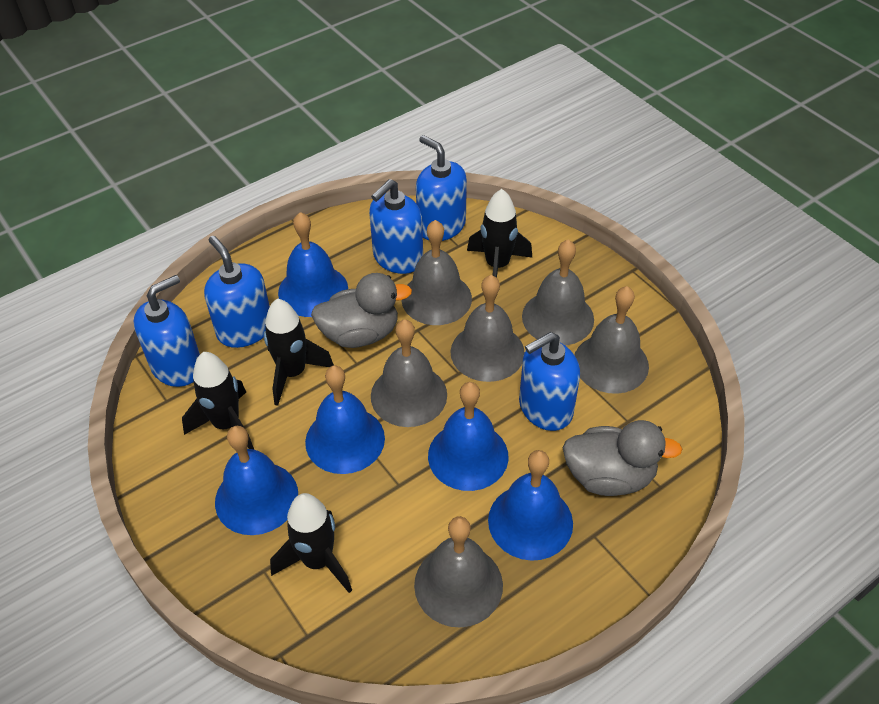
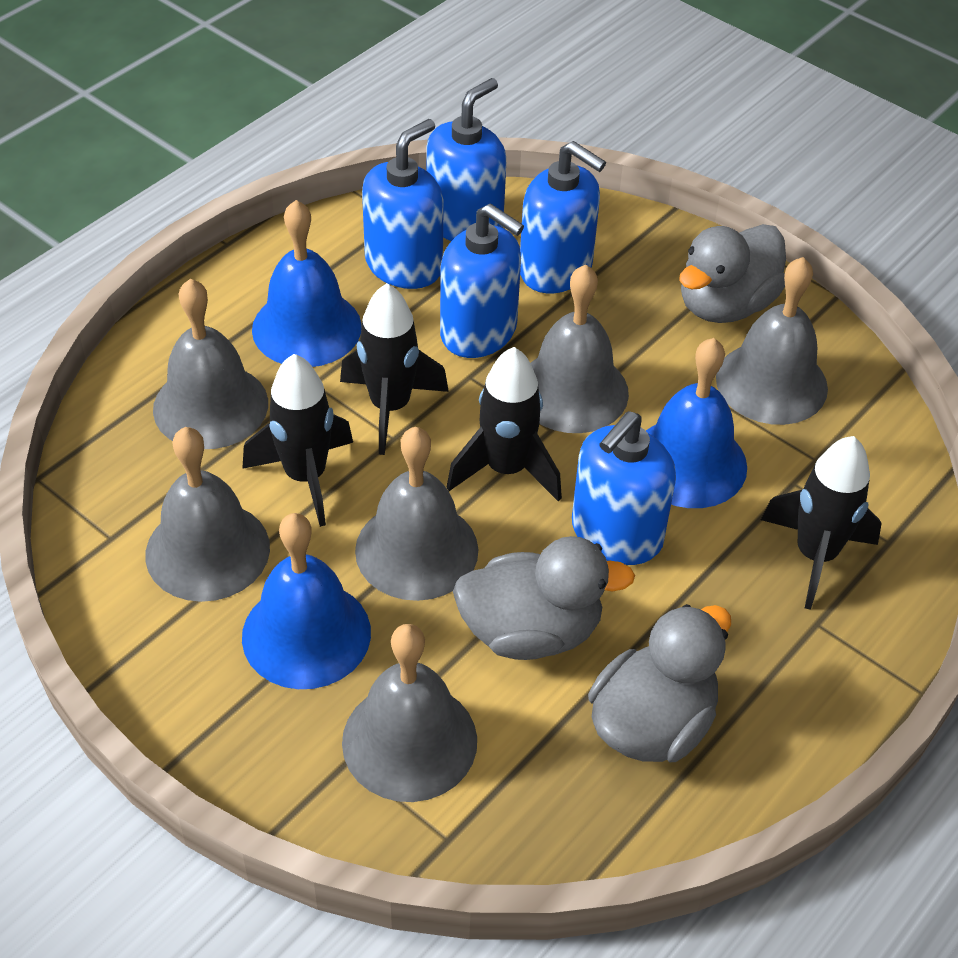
blue bell: [215,426,298,535] [278,212,348,317] [305,366,385,474] [428,382,508,491] [488,450,573,561] = 5 -> [242,513,371,689] [252,200,362,367] [646,338,747,508] = 3
grey duck: [311,273,412,348] [563,420,682,496] = 2 -> [453,536,635,660] [588,604,731,762] [679,224,786,323] = 3

